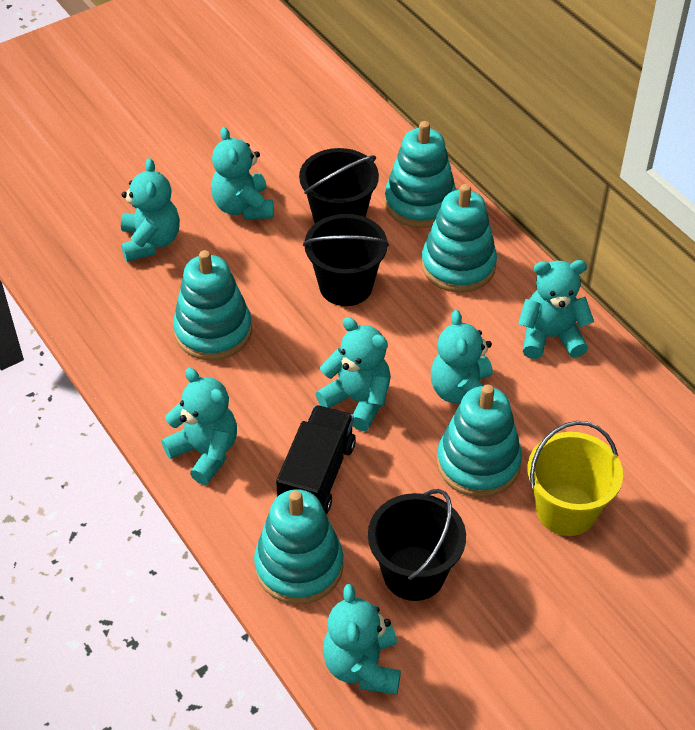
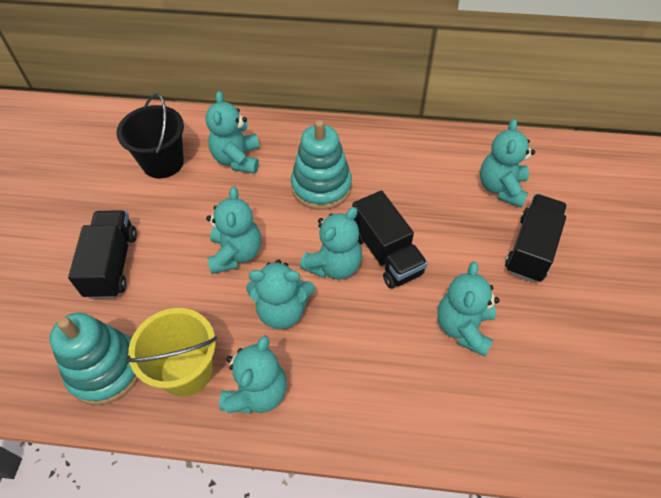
black bucket: [299,148,379,223] [303,214,389,306] [368,489,466,601] = 3 -> [116,93,184,179] = 1
black truck: [276,405,356,515] = 1 -> [68,210,137,299] [352,191,428,289] [505,194,567,283] = 3
turquoise stacking toy: [173,250,252,361] [254,489,343,604] [384,121,456,228] [421,184,497,293] [437,384,522,497] = 5 -> [50,313,139,405] [291,120,352,210] = 2

